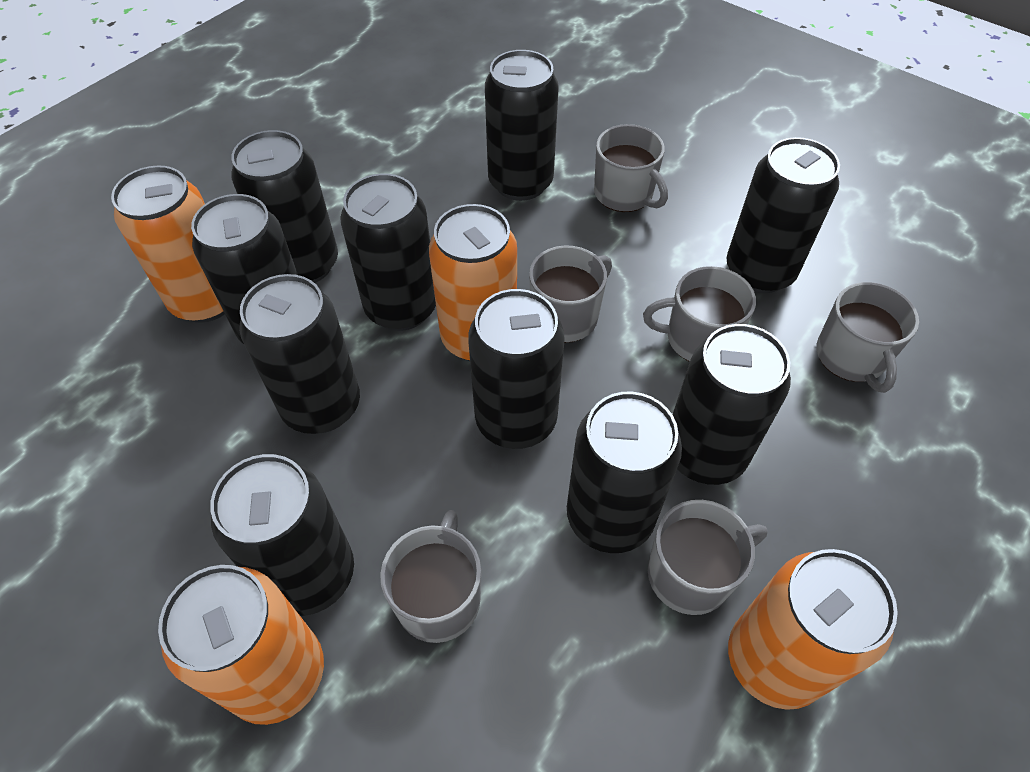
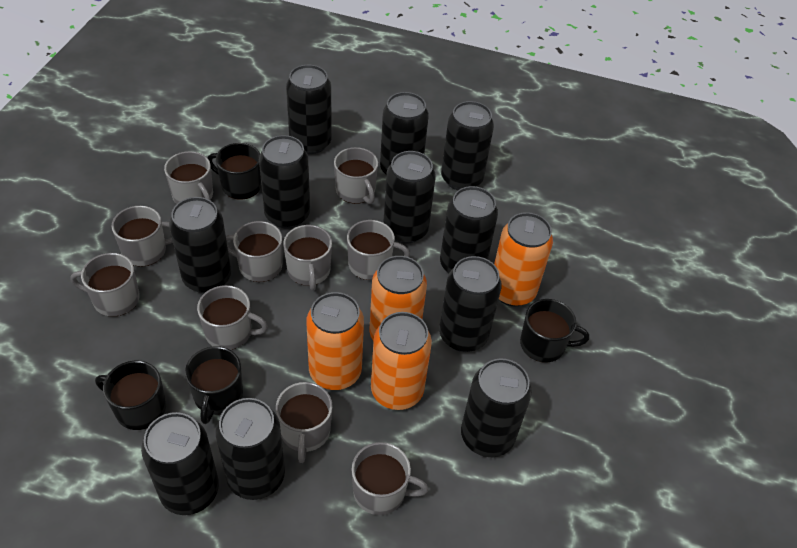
black can: [191,194,298,344] [210,454,354,616] [231,130,338,283] [239,274,360,434] [340,174,436,331] [468,289,565,449] [485,50,559,201] [567,392,682,553] [672,324,791,485] [727,137,840,293] = 10 -> [141,412,219,515] [169,197,231,293] [216,398,285,500] [259,135,310,229] [286,65,332,154] [380,92,429,174] [383,151,436,244] [439,256,502,352] [440,186,498,274] [441,101,494,190] [461,358,532,457] = 11
black mug: none = 0 -> [95,360,166,430] [185,346,243,424] [208,143,261,200] [520,299,589,363] = 4
grey mug: [380,510,481,643] [529,245,612,343] [594,124,668,212] [643,266,756,362] [648,500,768,615] [816,282,919,393] = 6 -> [70,253,140,317] [112,206,173,267] [164,151,213,204] [197,285,268,350] [226,221,282,282] [276,382,332,463] [283,225,332,291] [334,147,378,204] [347,220,410,280] [351,442,429,515] = 10

